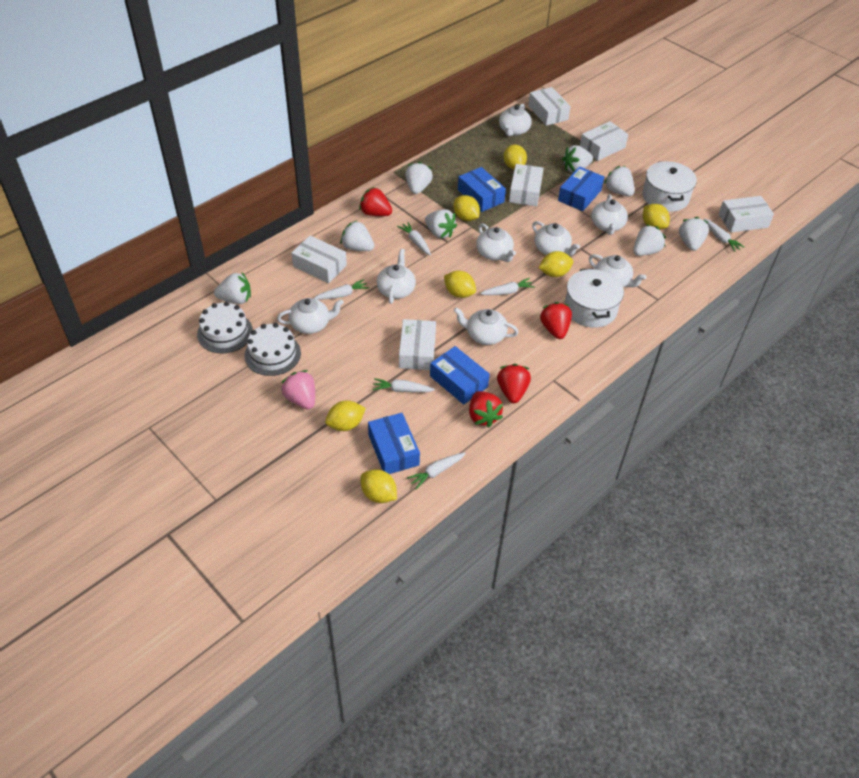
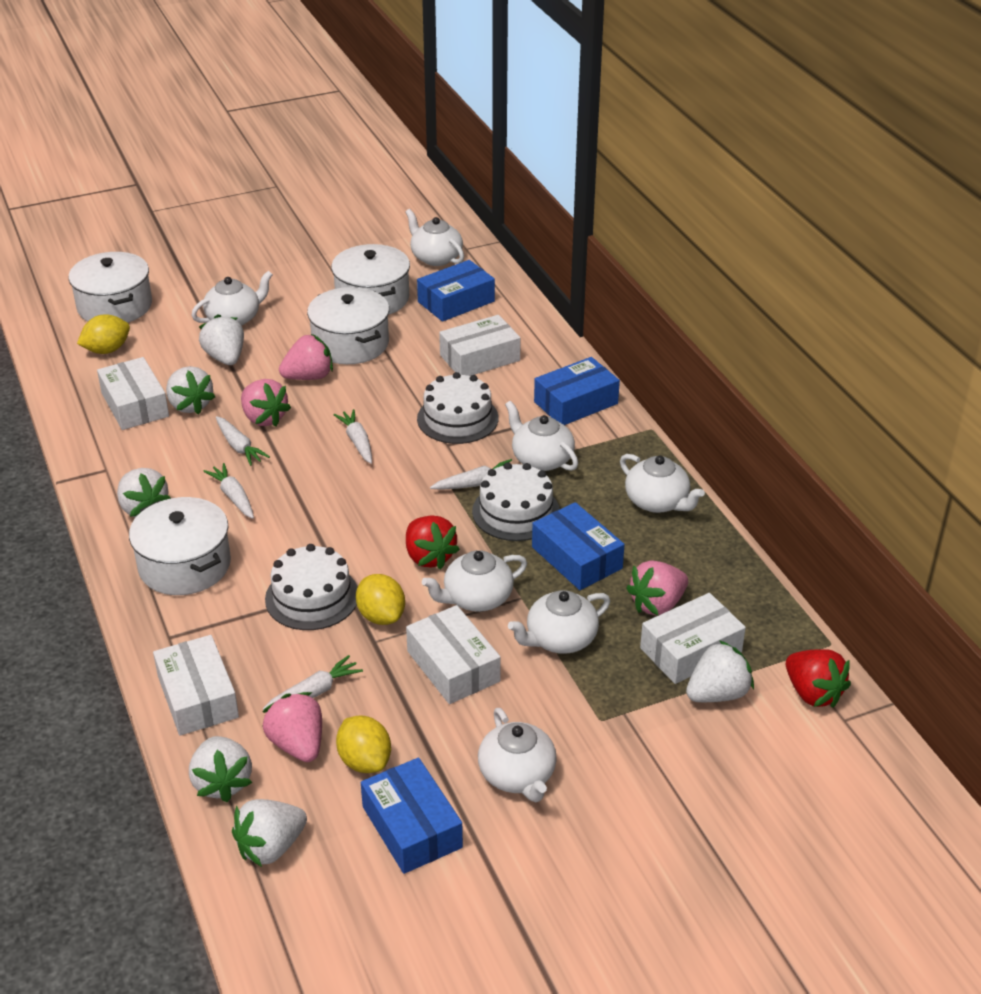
pink strawberry: [281,370,315,409] = 1 -> [241,379,291,426] [262,692,322,762] [279,334,333,380] [626,560,688,616] = 4
red strawberry: [359,187,392,216] [469,391,503,428] [497,364,531,403] [540,302,572,339] = 4 -> [406,515,460,569] [786,649,851,708] = 2
white box: [291,236,347,283] [399,319,436,370] [509,164,544,206] [528,87,571,126] [580,121,629,161] [719,196,774,233] = 6 -> [97,357,169,430] [153,635,239,736] [406,605,501,704] [439,315,521,376] [640,593,746,684] = 5
white cake: [197,302,253,353] [245,323,301,376] = 2 -> [265,544,358,630] [417,372,499,444] [472,462,560,541] = 3
white carrot: [313,279,369,300] [372,378,435,392] [397,222,431,256] [407,453,466,490] [480,278,535,295] [704,218,744,252] = 6 -> [203,463,254,519] [216,416,270,466] [263,655,363,710] [333,409,372,464] [430,459,512,490] = 5
white pot: [565,268,624,328] [642,161,697,212] = 2 -> [68,252,152,323] [129,497,231,595] [307,287,389,364] [331,244,410,315] = 4
white strawberry: [214,273,251,304] [340,221,374,251] [405,162,433,194] [425,209,457,238] [562,145,593,173] [604,166,635,196] [633,224,666,256] [679,217,709,251] = 8 -> [117,468,171,518] [166,366,215,414] [189,736,252,802] [199,314,244,365] [232,799,307,867] [686,640,754,702] = 6
white teapot: [277,298,344,334] [377,249,416,304] [453,307,519,345] [476,223,516,262] [499,104,532,136] [532,221,580,256] [589,254,646,287] [591,194,628,235] = 8 -> [191,271,273,326] [405,209,464,266] [422,550,527,612] [478,708,557,802] [505,401,578,471] [508,590,610,654] [620,454,705,513] = 7
yellow lemon: [325,401,366,431] [361,469,397,503] [444,271,476,298] [453,195,480,221] [504,144,527,169] [538,251,573,277] [643,204,670,230] = 7 -> [77,314,130,354] [336,715,391,773] [356,574,405,625] = 3

